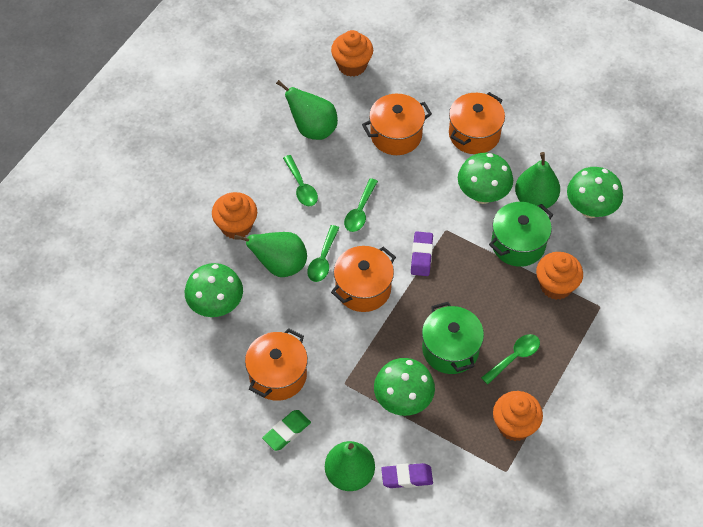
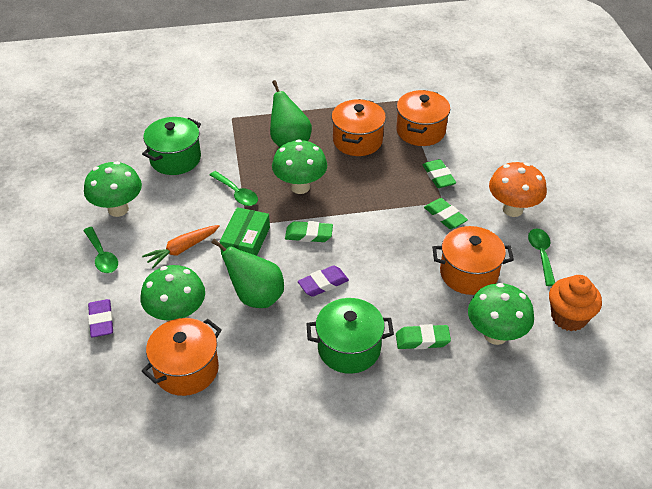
green box: none = 0 -> [220,207,270,256] = 1
green eraser: [262,410,311,451] = 1 -> [285,221,333,242] [396,324,451,349] [423,159,456,188] [424,198,468,229] = 4
green pear: [234,232,307,277] [276,80,338,140] [325,441,375,491] [515,152,560,210] = 4 -> [211,239,284,308] [270,80,312,147] = 2
green spoon: [283,155,318,206] [307,225,339,282] [344,178,378,232] [481,334,540,385] = 4 -> [83,227,118,273] [210,171,258,206] [528,228,555,286] = 3
orange carrot: none = 0 -> [142,225,220,269] = 1
orange cupcake: [212,192,257,239] [331,30,373,77] [493,391,543,441] [536,252,583,300] = 4 -> [549,275,602,331] = 1
orange mushroom: none = 0 -> [489,162,547,217] = 1

